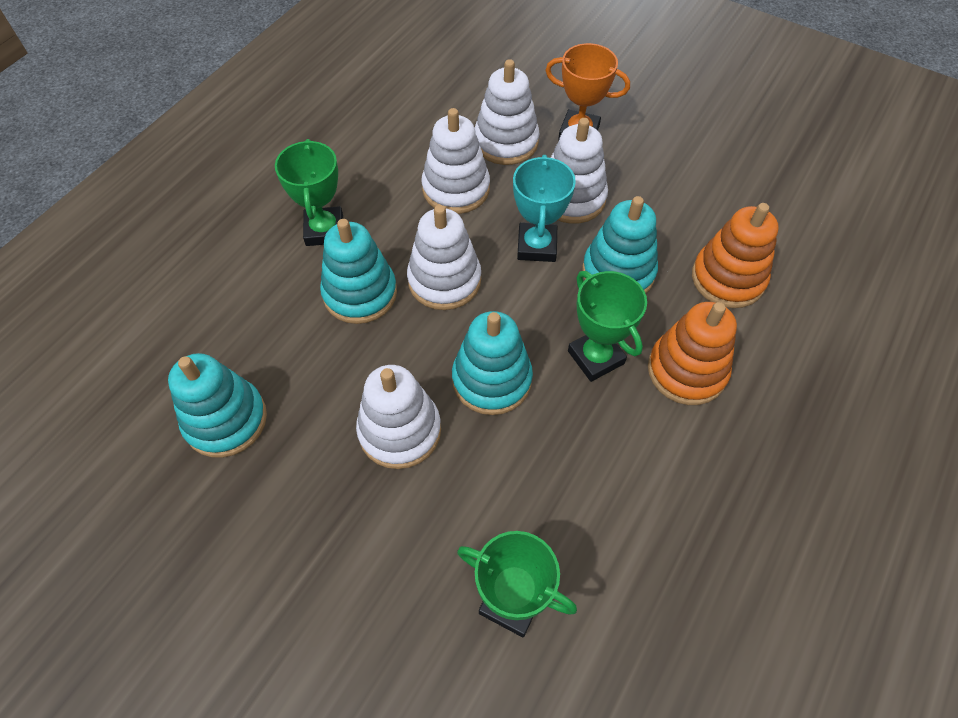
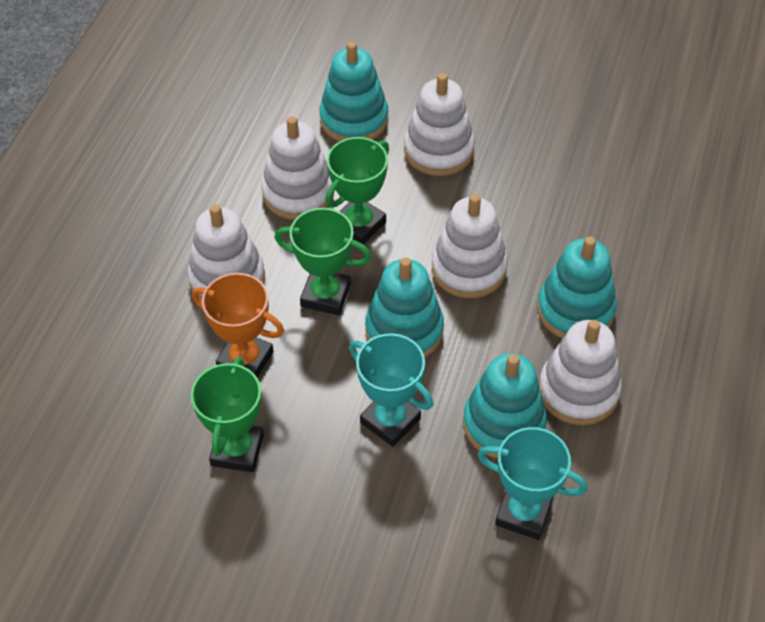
orange stacking toy: [648,302,737,405] [692,203,779,308] = 2 -> none = 0
turquoise trophy: [513,155,576,262] = 1 -> [349,333,433,447] [477,427,588,540] = 2

